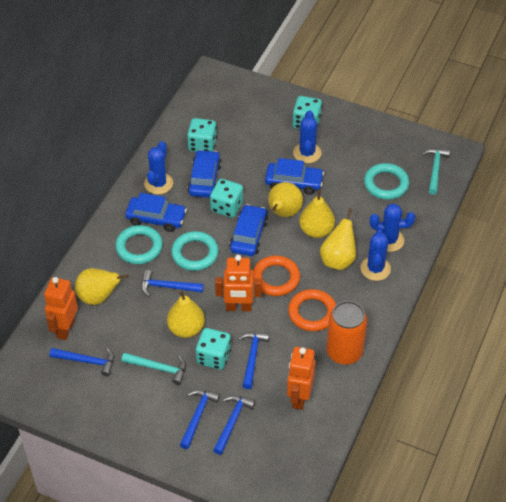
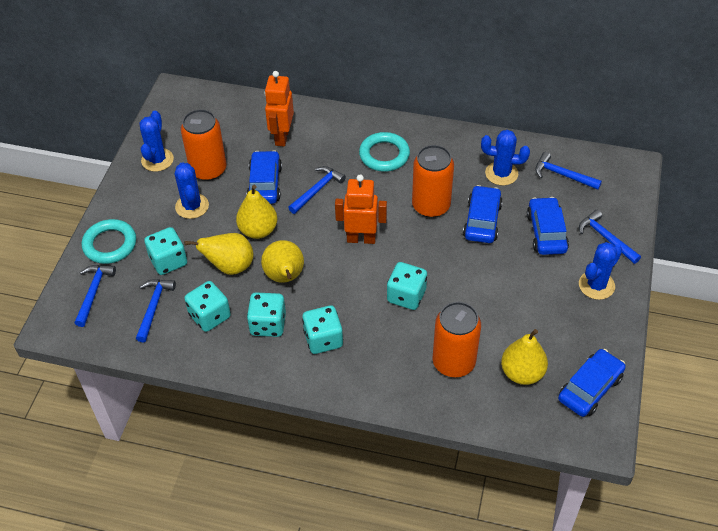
orange can: [326,301,367,364] = 1 -> [181,109,226,181] [412,145,454,218] [432,302,481,377] = 3
orange ring: [253,256,300,296] [288,289,336,331] = 2 -> none = 0
orange robot: [44,277,78,340] [215,255,262,311] [287,347,315,410] = 3 -> [264,71,294,146] [335,175,387,244] = 2
turquoise dice: [187,118,217,152] [196,328,231,370] [210,179,243,218] [293,96,322,129] = 4 -> [144,227,187,275] [184,281,231,332] [247,293,286,337] [302,305,343,354] [387,262,427,310] = 5
turquoise hammer: [122,353,186,385] [422,148,450,195] = 2 -> none = 0
turquoise ring: [115,225,163,264] [171,231,219,271] [364,163,409,200] = 3 -> [82,219,136,264] [359,132,410,172] = 2
yellow pear: [75,268,129,305] [167,290,205,338] [268,182,303,217] [299,189,335,238] [320,208,356,270] = 5 -> [184,233,254,275] [236,185,278,239] [261,240,304,283] [501,329,548,385] = 4

